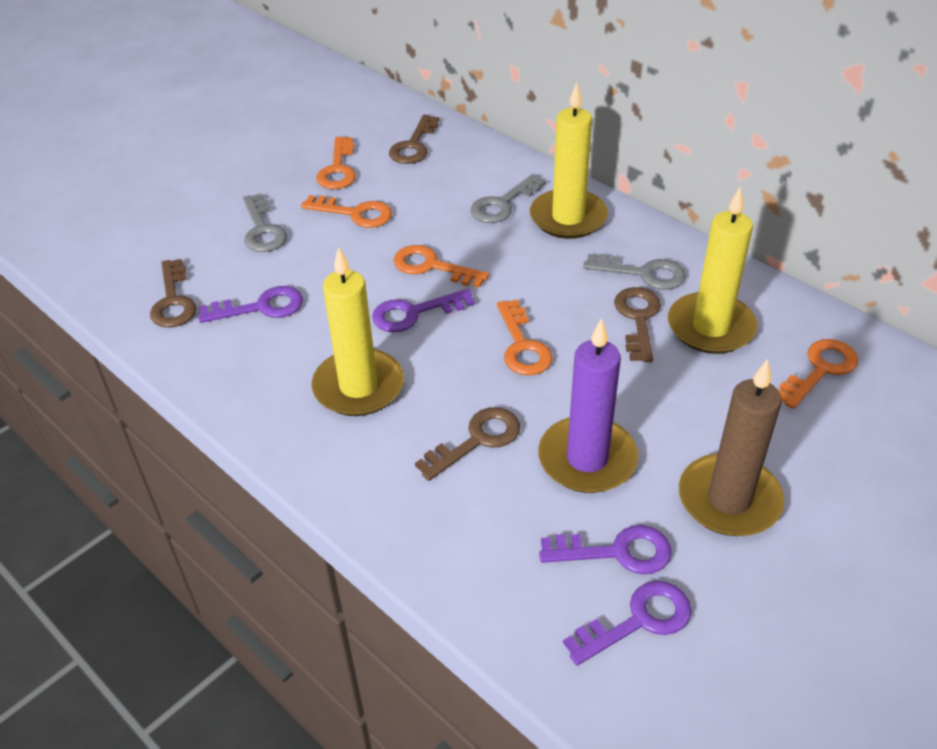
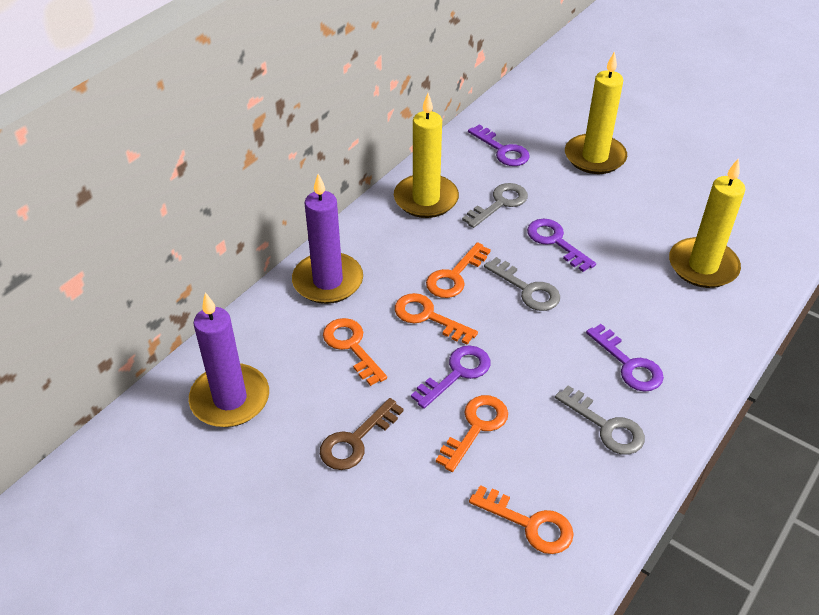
brown candle: [679,359,784,536] = 1 -> none = 0
brown key: [150,259,197,328] [389,115,439,164] [415,407,520,481] [614,287,661,362] = 4 -> [320,398,404,470] = 1
purple candle: [538,318,638,493] = 1 -> [189,292,269,427] [292,174,363,304] = 2

